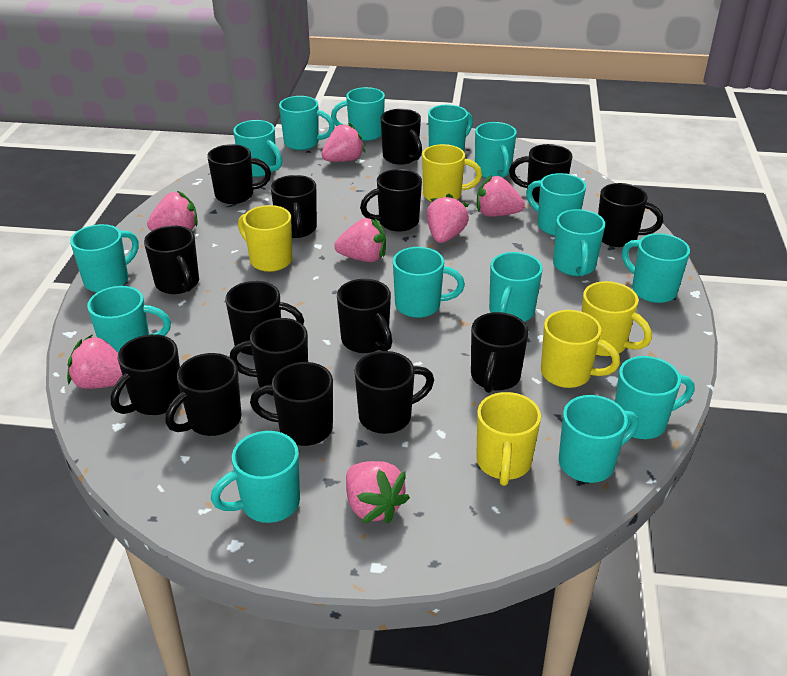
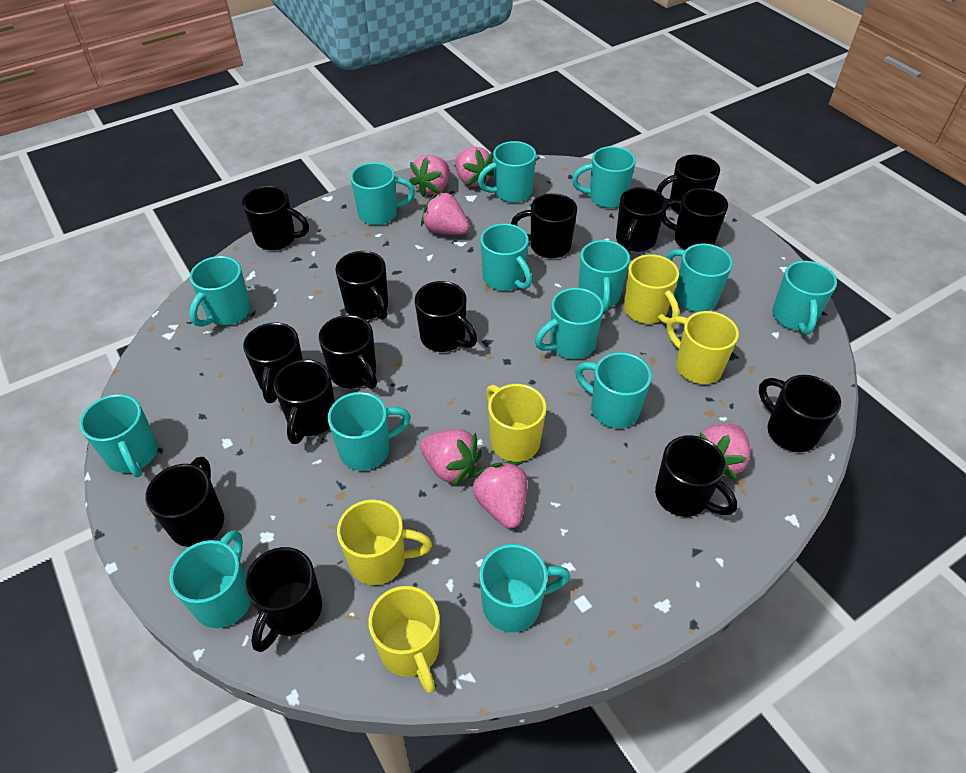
black mug: [111,334,180,415] [144,226,199,294] [165,353,242,436] [207,144,271,204] [225,281,304,356] [230,318,308,396] [250,362,333,446] [271,175,317,238] [337,279,392,353] [355,351,434,434] [360,169,422,232] [381,109,422,165] [471,312,529,393] [509,144,572,203] [598,183,663,247] = 15 -> [145,457,224,547] [242,186,309,250] [243,322,303,403] [245,547,322,652] [273,360,335,444] [319,315,377,389] [335,251,388,320] [415,281,477,352] [511,193,577,258] [616,187,666,252] [655,435,737,517] [656,155,720,214] [662,188,728,250] [759,375,841,452] = 14
pink strawberry: [67,334,123,389] [147,191,198,231] [321,122,365,162] [334,218,386,262] [346,461,410,524] [427,194,469,243] [477,175,525,217] = 7 -> [409,155,449,197] [420,429,482,486] [421,191,470,235] [455,147,494,187] [471,462,527,528] [699,424,751,480] = 6
turquoise mug: [70,224,139,292] [87,286,171,353] [211,431,300,523] [233,120,282,177] [279,96,335,150] [331,87,385,141] [393,247,465,318] [428,105,473,151] [475,122,517,178] [489,252,543,322] [526,173,586,236] [553,209,605,276] [559,395,639,483] [615,356,694,439] [622,233,690,303] = 15 -> [80,394,158,478] [169,530,251,628] [189,256,251,327] [328,392,411,471] [350,162,415,225] [478,141,536,203] [479,544,570,632] [480,223,532,291] [535,288,604,359] [572,146,636,208] [575,352,652,428] [578,240,630,312] [666,243,733,312] [772,261,837,335] = 14

